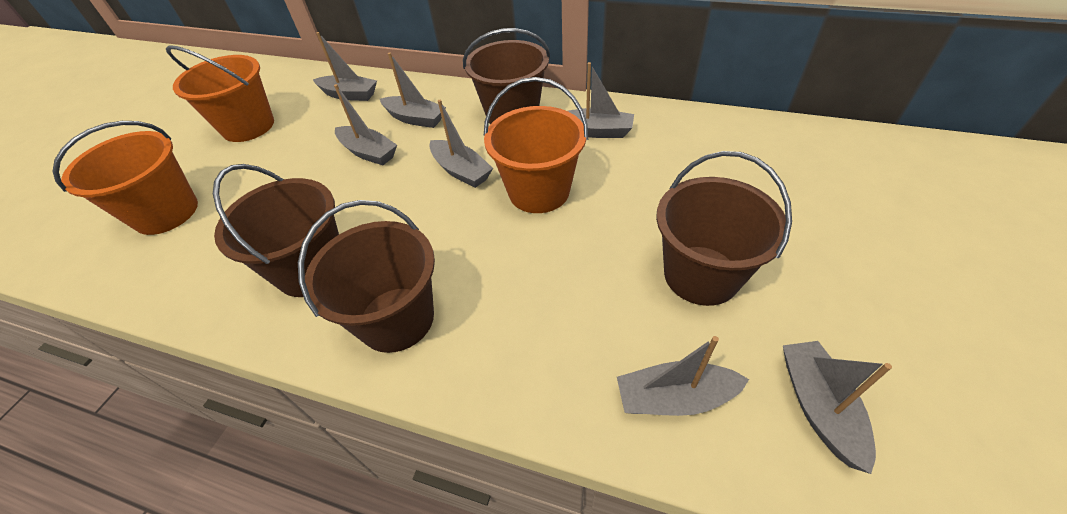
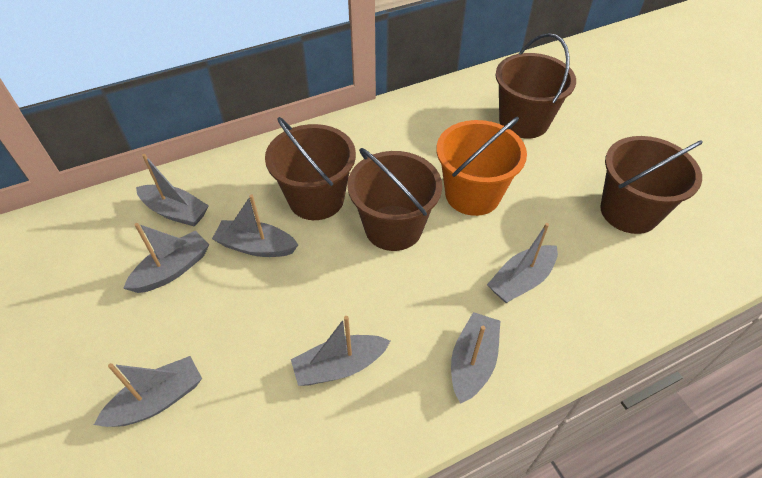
orange bucket: [52,121,198,235] [166,45,274,142] [484,77,588,213] = 3 -> [436,117,527,216] = 1

